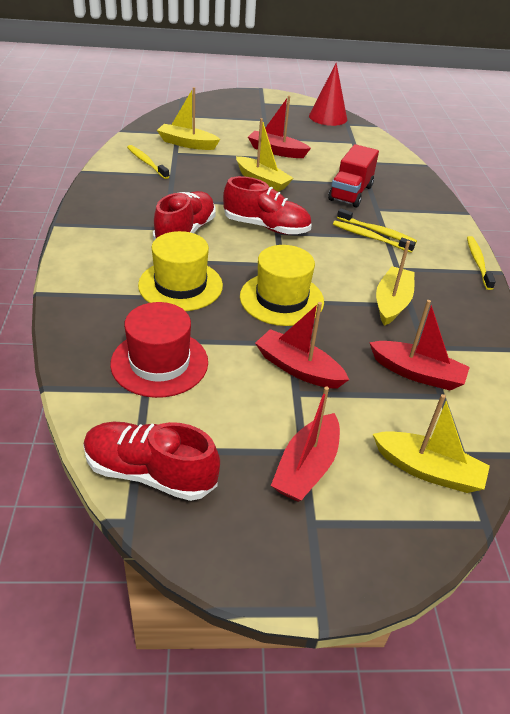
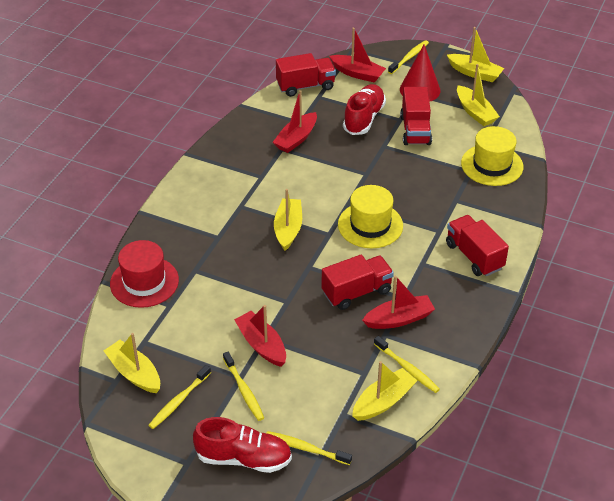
red shoe: [83,422,220,501] [153,191,216,240] [223,176,312,235] = 3 -> [193,417,292,473] [343,84,386,135] = 2
red truck: [328,144,379,208] = 1 -> [276,53,336,97] [321,255,394,310] [400,87,432,145] [446,215,509,276] = 4
yellow boat: [157,87,220,150] [236,118,294,192] [373,394,490,493] [376,241,414,326] = 4 -> [103,333,160,393] [274,189,302,251] [352,361,417,421] [447,27,504,82] [457,64,500,126] = 5
yellow toothbrush: [127,145,169,179] [333,221,416,253] [337,208,417,242] [467,236,496,290] = 4 -> [148,365,211,429] [223,352,264,421] [267,431,352,465] [374,336,440,393] [388,40,429,74] = 5

